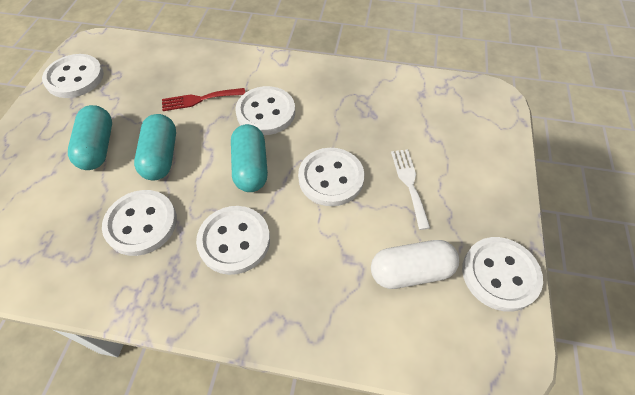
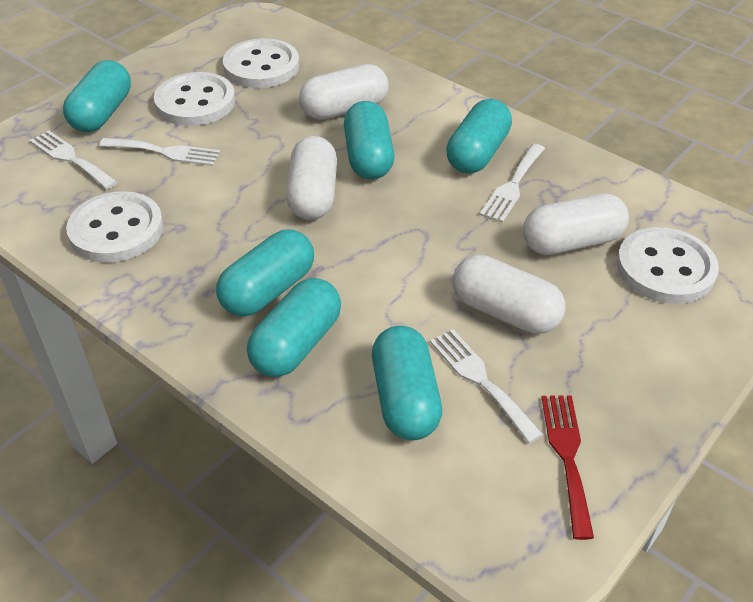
turquoise capsule: [68,105,112,170] [134,114,176,181] [231,124,268,192] = 3 -> [63,60,131,132] [216,229,314,317] [247,278,341,377] [344,101,394,179] [372,326,442,440] [446,99,512,174] = 6
white button: [42,54,104,98] [102,190,177,256] [196,206,270,275] [235,86,295,135] [298,148,364,206] [462,237,543,312] = 6 -> [66,191,164,262] [154,72,235,126] [223,38,299,88] [617,227,719,304] = 4
white capsule: [371,240,459,289] = 1 -> [286,136,337,220] [299,64,389,120] [453,255,565,334] [523,193,629,255] = 4
white fork: [391,149,430,230] = 1 -> [30,131,118,189] [99,138,220,166] [430,329,543,443] [480,144,545,223] = 4

